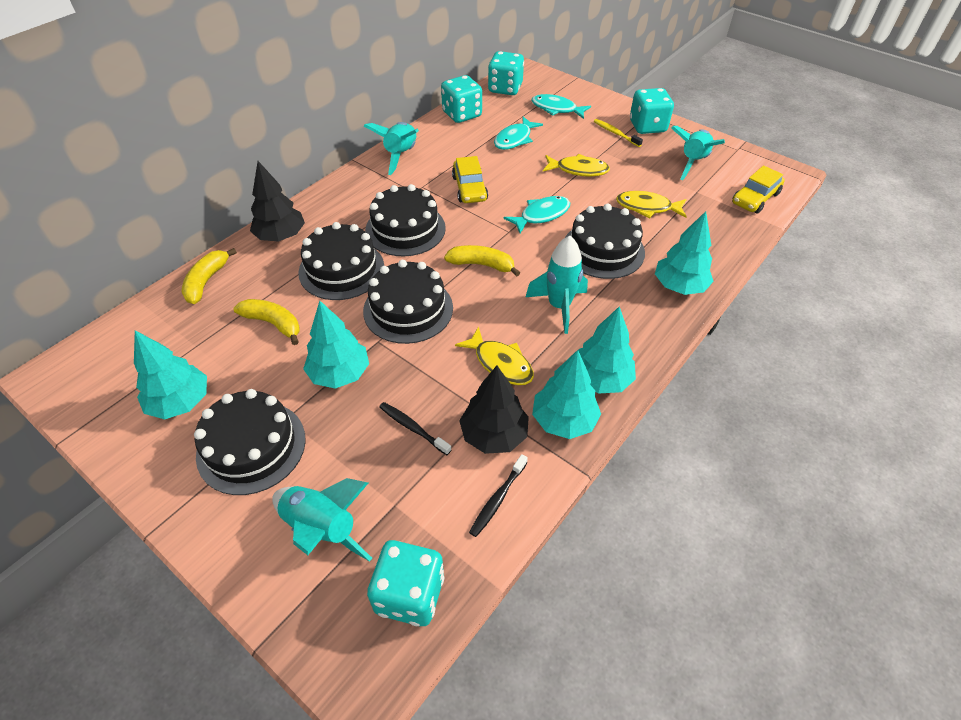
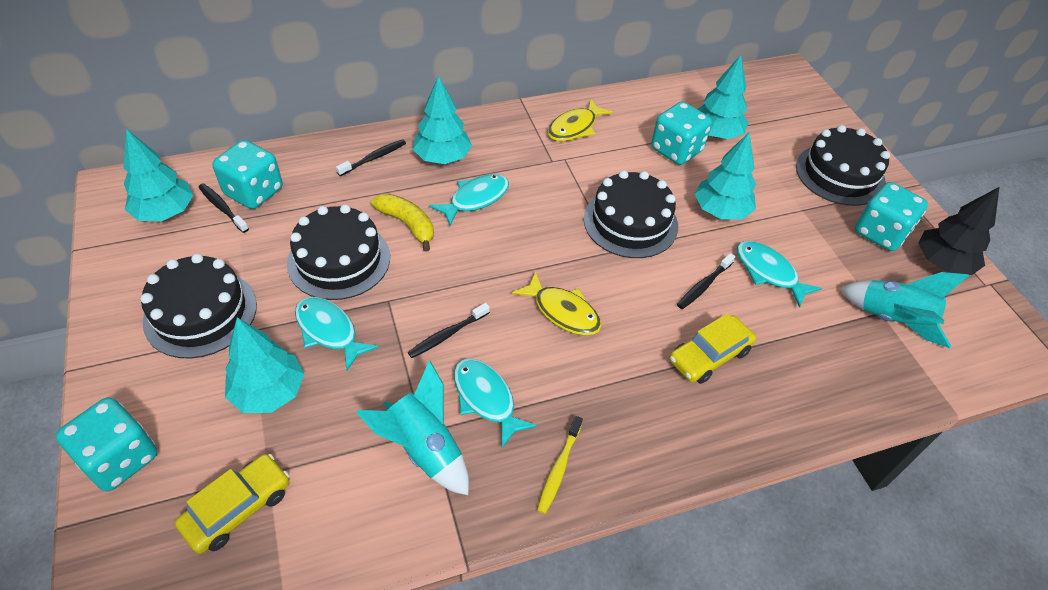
black cake: [194,389,306,495] [298,222,384,300] [363,260,453,344] [365,184,446,256] [565,204,645,279] = 5 -> [141,253,257,359] [287,204,390,300] [584,170,678,258] [796,125,890,206] = 4
black toothbrush: [379,402,451,455] [469,454,528,537] = 2 -> [198,183,249,233] [336,139,406,176] [408,303,490,358] [677,253,735,309] = 4
black tree: [250,161,305,242] [459,366,529,454] = 2 -> [918,187,999,275] = 1
turquoise fish: [494,116,543,150] [503,196,570,234] [531,94,591,119] = 3 -> [295,297,379,371] [429,174,509,226] [454,358,537,448] [737,241,822,308] = 4
turquoise rocket: [272,478,372,561] [364,122,419,175] [526,236,588,334] [671,126,725,180] = 4 -> [356,360,469,495] [840,272,969,348] = 2
yellow banana: [181,248,237,304] [233,299,300,345] [444,245,520,276] = 3 -> [371,194,434,252] = 1
yellow fish: [455,326,534,385] [543,154,610,177] [616,191,687,218] = 3 -> [512,271,601,336] [548,98,613,141] = 2

